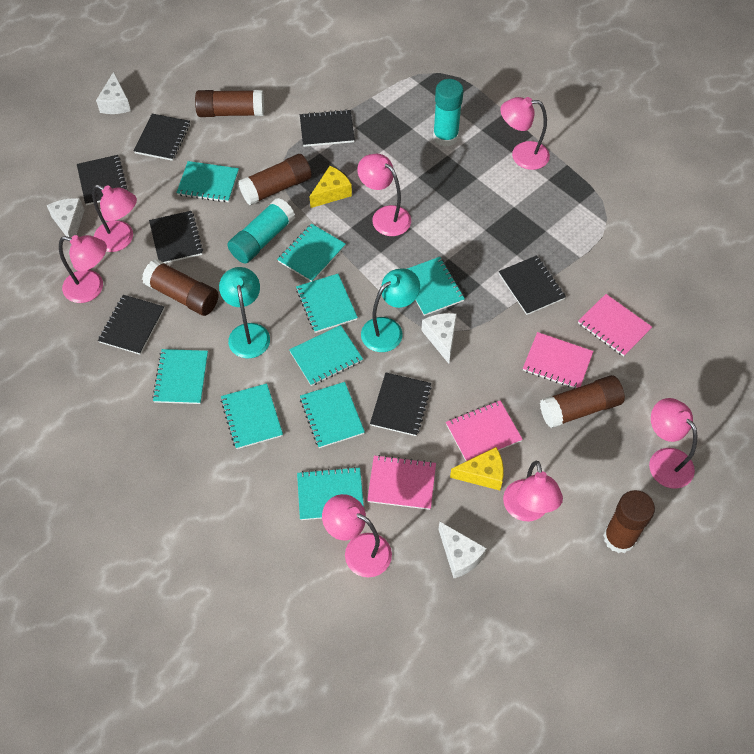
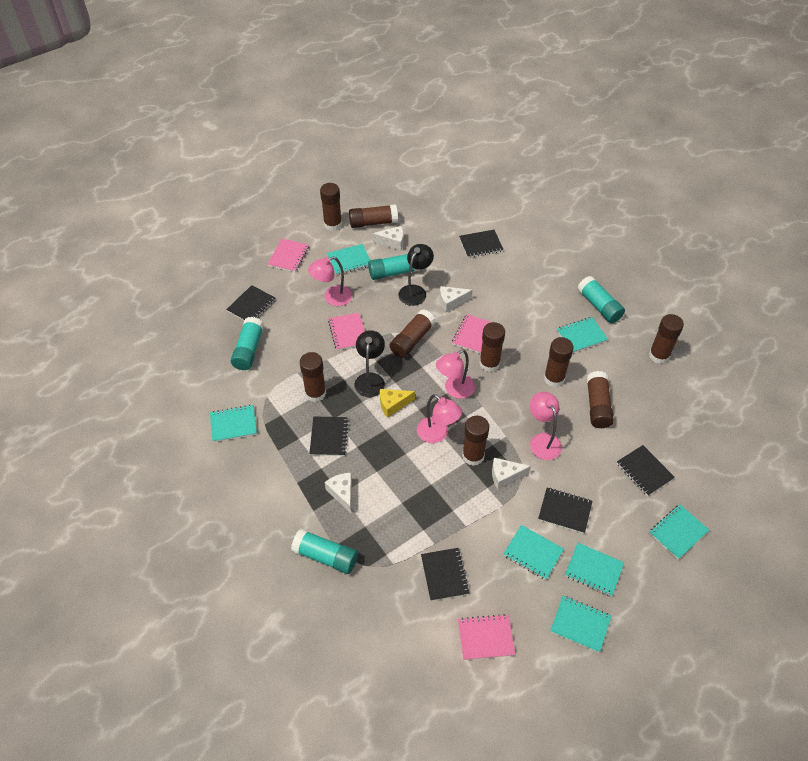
black lamp: none = 0 -> [355,330,385,397] [398,244,434,306] = 2
black notebook: [77,155,128,205] [98,295,164,355] [134,114,190,161] [149,211,203,263] [300,110,355,147] [370,373,432,436] [498,255,566,315] = 7 -> [226,285,275,320] [309,417,349,456] [421,548,470,601] [459,230,503,258] [538,488,592,534] [617,445,675,496] = 6
brown glue stick: [142,259,219,316] [195,90,264,117] [239,154,312,205] [540,375,625,428] [603,490,655,553] = 5 -> [300,352,326,402] [320,183,342,231] [349,204,398,228] [390,309,436,358] [462,416,489,466] [479,322,505,372] [544,337,574,387] [587,371,614,428] [649,314,684,364] = 9
pink lamp: [59,235,107,303] [92,185,137,252] [322,494,392,577] [357,154,411,236] [501,97,550,170] [503,461,563,521] [649,398,697,489] = 7 -> [308,257,353,306] [417,394,462,443] [436,349,475,399] [530,392,562,460] = 4
turquoise glue stick: [228,198,295,263] [433,79,463,147] = 2 -> [231,317,264,370] [291,529,358,574] [368,254,420,280] [578,276,625,323] = 4
turquoise lamp: [219,267,270,358] [361,268,420,352] = 2 -> none = 0
turquoise notebook: [152,349,208,404] [176,161,239,203] [221,383,283,449] [277,224,346,282] [289,325,363,386] [296,274,358,333] [297,467,364,520] [300,382,365,448] [407,257,465,316] = 9 -> [210,405,257,442] [327,244,370,275] [503,525,564,580] [550,596,611,653] [557,317,608,353] [565,543,624,597] [649,504,709,559] = 7
yellow cheese: [309,166,352,208] [450,447,504,490] = 2 -> [380,389,415,418] = 1

